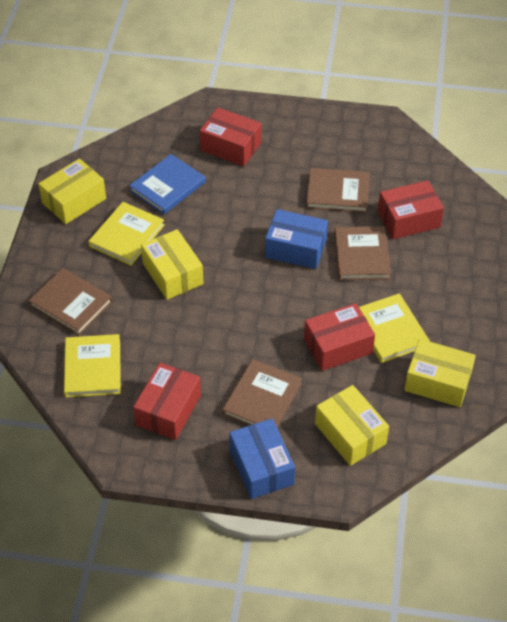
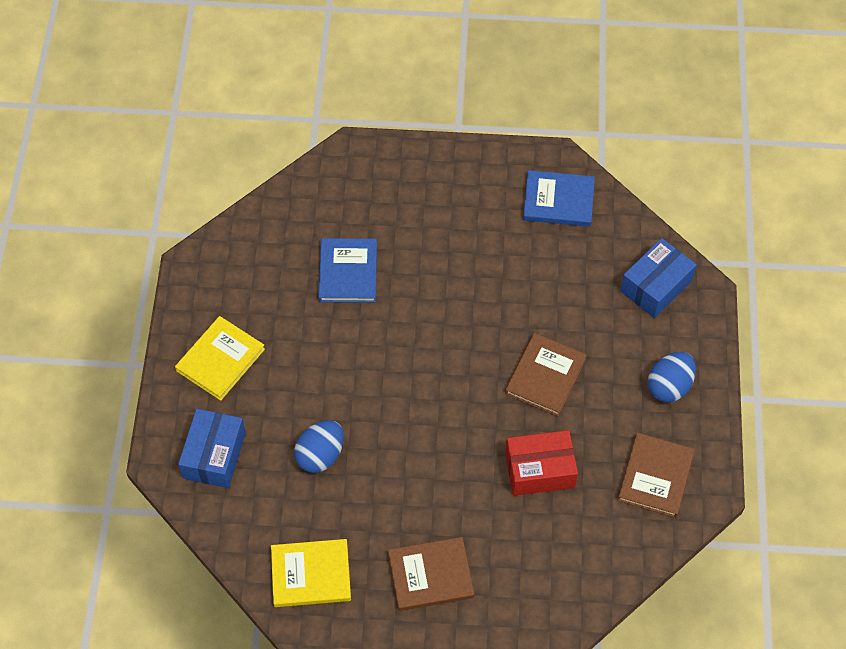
blue book: [129,154,206,214] = 1 -> [318,238,377,303] [523,170,595,227] = 2
blue egg: none = 0 -> [294,420,344,473] [648,352,696,402] = 2
brown book: [29,268,113,335] [222,359,302,427] [306,168,370,213] [334,226,391,280] = 4 -> [388,537,474,611] [505,333,587,416] [618,433,695,518] = 3
red box: [133,362,201,440] [200,107,261,166] [304,303,375,371] [378,180,444,239] = 4 -> [505,430,578,496] = 1
yellow book: [64,334,121,397] [88,202,165,266] [359,293,430,363] = 3 -> [175,316,265,401] [271,539,351,607] = 2
yellow box: [38,158,106,224] [141,229,203,300] [315,385,389,466] [404,339,476,407] = 4 -> none = 0

